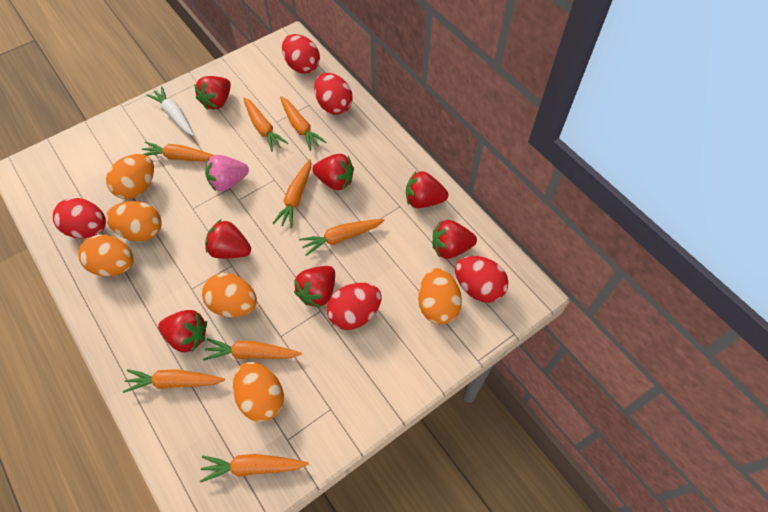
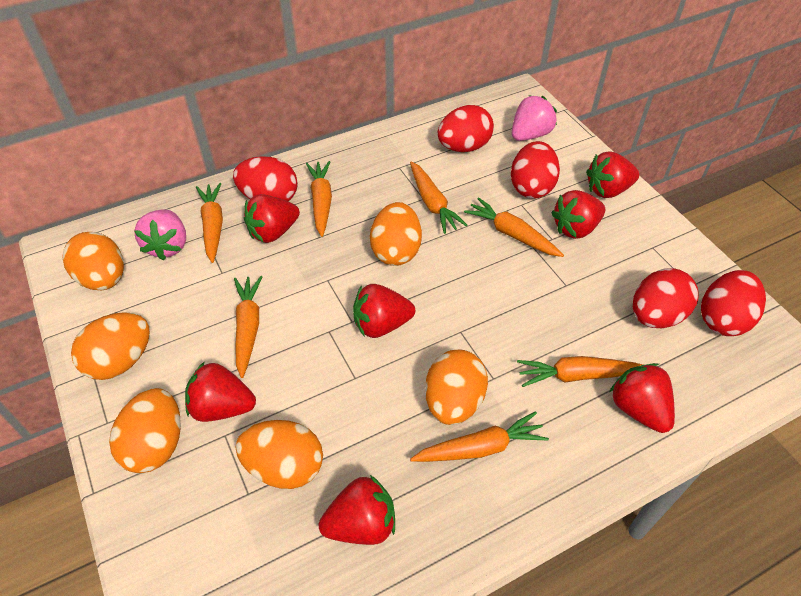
orange carrot: [123,369,225,393] [142,142,214,161] [200,454,308,483] [203,338,302,361] [243,97,288,152] [272,159,311,228] [280,96,326,151] [299,219,385,256] = 8 -> [196,183,223,263] [234,276,262,378] [306,161,332,237] [410,161,467,234] [410,411,549,462] [464,197,564,257] [517,356,643,387] = 7
pink strawberry: [205,155,249,191] = 1 -> [134,209,186,260] [512,95,557,141] = 2
white carrot: [146,86,194,136] = 1 -> none = 0

